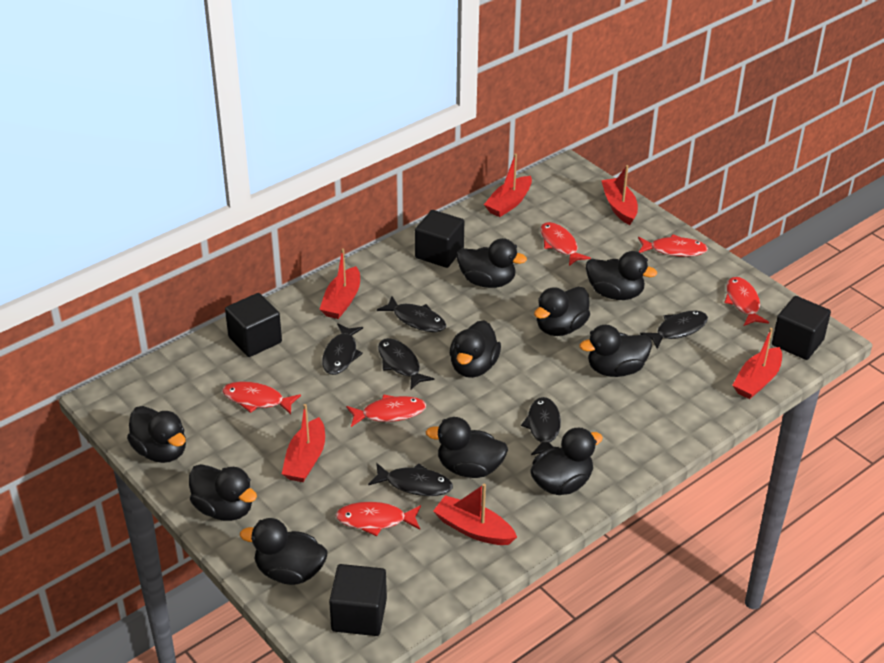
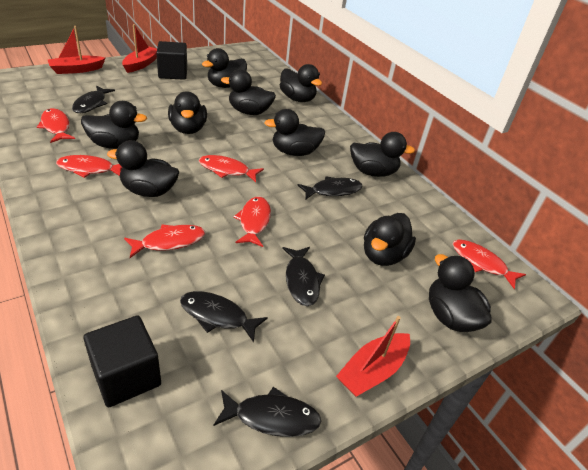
black cube: [225,293,282,357] [329,564,387,636] [415,210,464,268] [772,296,831,360] = 4 -> [83,315,161,407] [156,41,187,80] = 2
black fish: [322,323,363,375] [368,463,453,496] [377,296,446,332] [378,338,434,389] [521,397,561,455] [640,310,708,349] = 6 -> [72,86,115,113] [180,291,268,342] [213,387,321,437] [282,247,325,306] [298,176,363,200] = 5
red boat: [282,404,325,482] [319,248,360,319] [433,484,517,545] [484,154,532,217] [601,165,638,225] [732,328,782,399] = 6 -> [48,26,105,74] [122,24,157,73] [336,316,410,397] = 3

